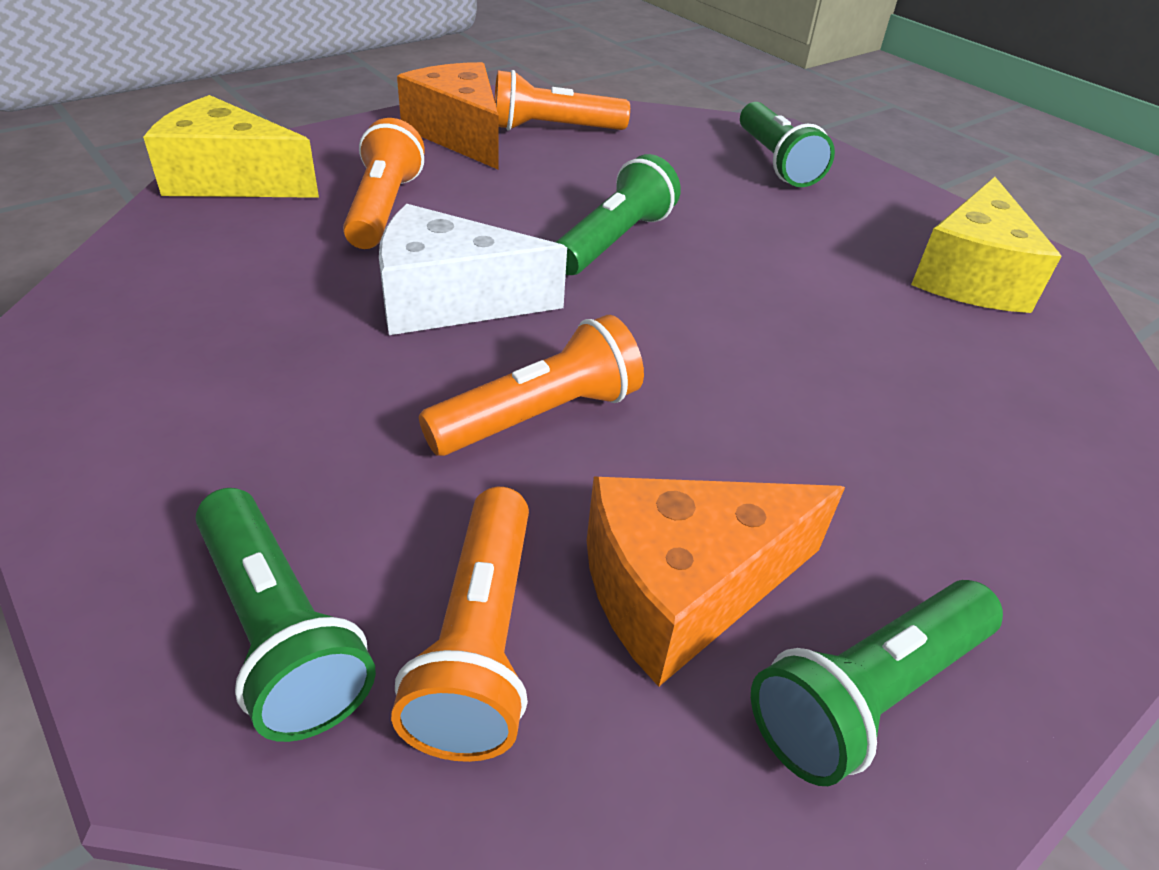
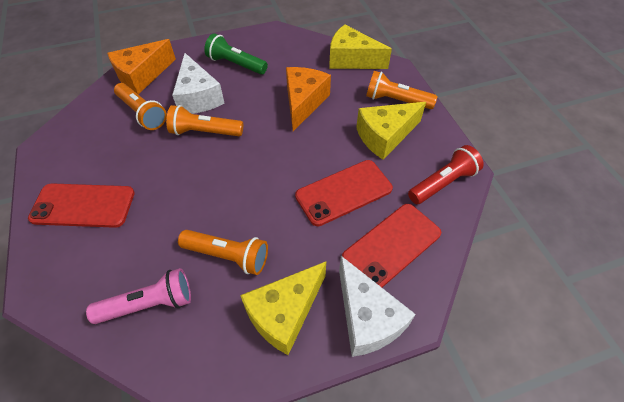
green flashlight: [196,488,376,742] [556,154,681,275] [740,102,835,187] [751,580,1003,786] = 4 -> [204,33,268,75] = 1
pink flashlight: none = 0 -> [86,268,191,324] = 1
red flashlight: none = 0 -> [408,145,484,204] = 1
red phone: none = 0 -> [28,183,135,228] [295,160,393,226] [342,204,441,287] = 3
white cheese: [379,204,567,335] = 1 -> [172,53,225,114] [339,256,416,357] = 2
yellow cheese: [143,95,319,198] [911,177,1062,313] = 2 -> [240,262,326,355] [329,25,392,69] [356,102,426,160] = 3

